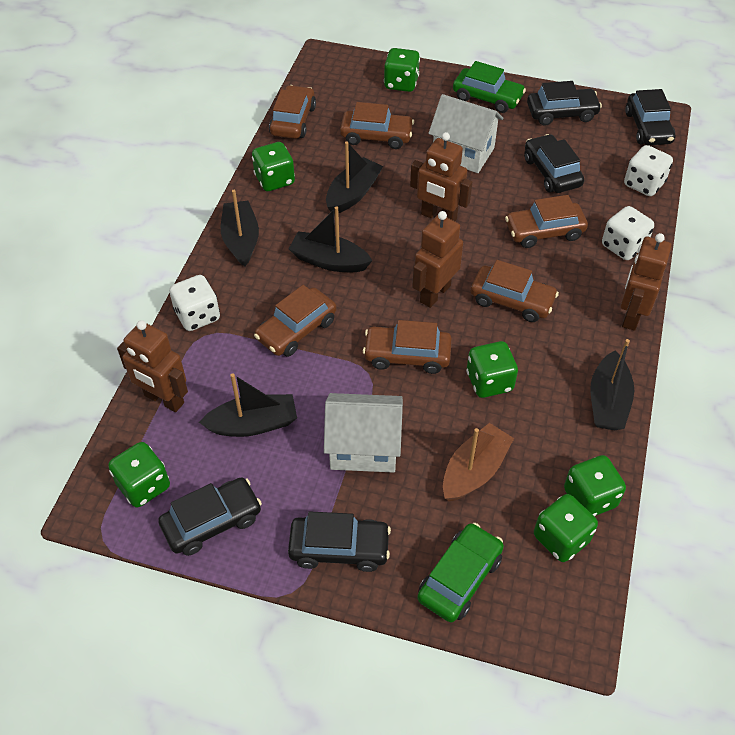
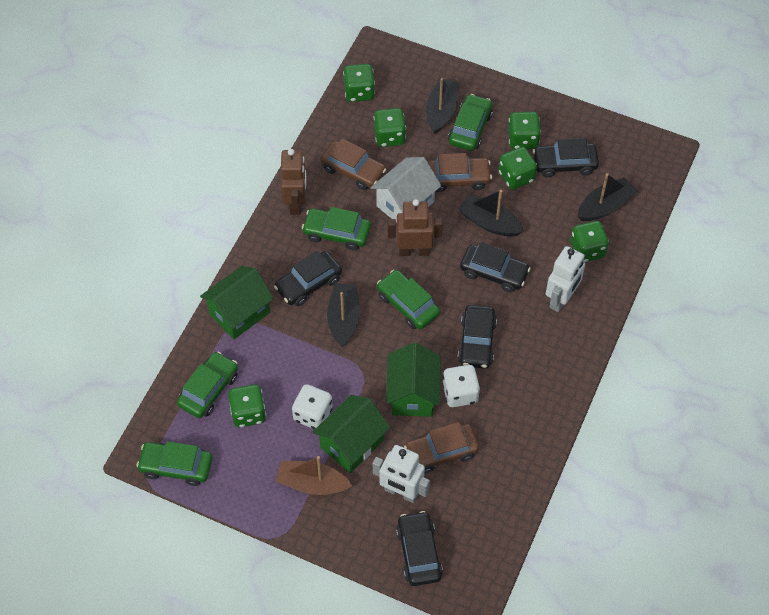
black boat: [199,373,297,437] [221,190,259,267] [289,207,373,272] [326,141,383,214] [591,339,634,430] = 5 -> [327,284,360,347] [426,78,459,134] [458,190,524,237] [578,173,637,221] = 4
brown car: [254,285,337,357] [269,85,316,139] [340,102,414,149] [363,320,452,374] [470,260,559,322] [505,195,588,248] = 6 -> [321,138,386,190] [404,422,479,473] [428,153,492,192] = 3
brown robot: [117,320,188,412] [410,132,472,221] [412,211,463,308] [621,233,672,331] = 4 -> [281,149,306,215] [388,199,443,256] = 2
green car: [417,523,504,622] [453,61,526,113] = 2 -> [136,441,212,486] [177,351,238,418] [302,207,371,250] [377,270,440,329] [448,94,493,151] = 5
green house: none = 0 -> [200,266,274,339] [313,395,390,473] [386,343,441,417] = 3
white dice: [169,275,220,331] [602,206,654,260] [624,145,673,196] = 3 -> [292,384,333,429] [442,365,480,407] = 2
white house: [324,393,403,473] [428,94,504,173] = 2 -> [371,157,441,223] = 1
white robot: none = 0 -> [373,445,430,503] [546,246,585,312] = 2

